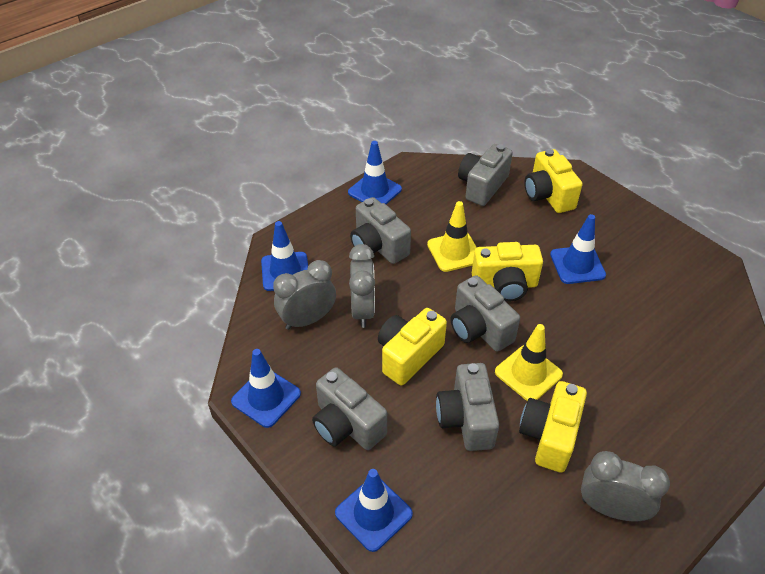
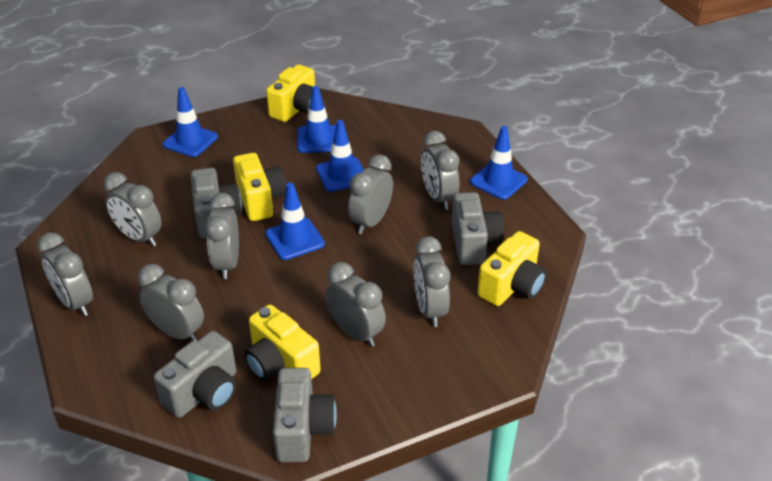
grey camera: [312,367,387,450] [350,197,411,264] [436,363,499,451] [451,275,520,352] [458,144,513,206] = 5 -> [154,331,236,418] [190,168,242,238] [273,368,337,462] [451,192,504,265] = 4
grey clock: [273,260,336,330] [349,244,375,328] [581,451,670,521] = 3 -> [37,232,93,316] [103,172,162,247] [138,264,204,341] [205,193,239,279] [326,262,386,347] [348,154,393,234] [414,236,450,327] [421,131,460,210] = 8
yellow traffic cone: [427,201,477,272] [495,324,563,401] = 2 -> none = 0

